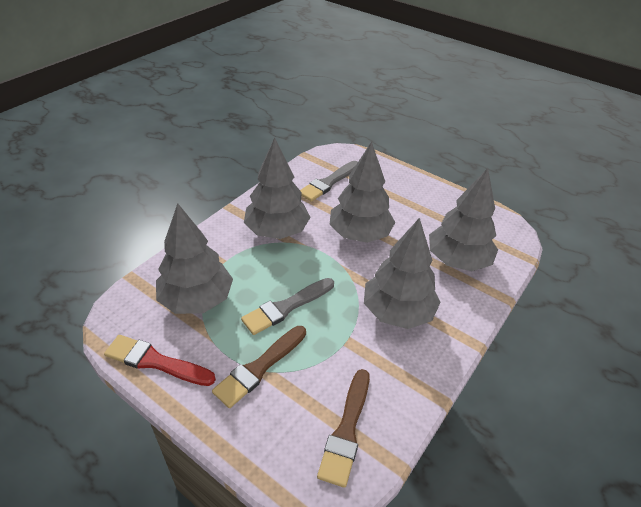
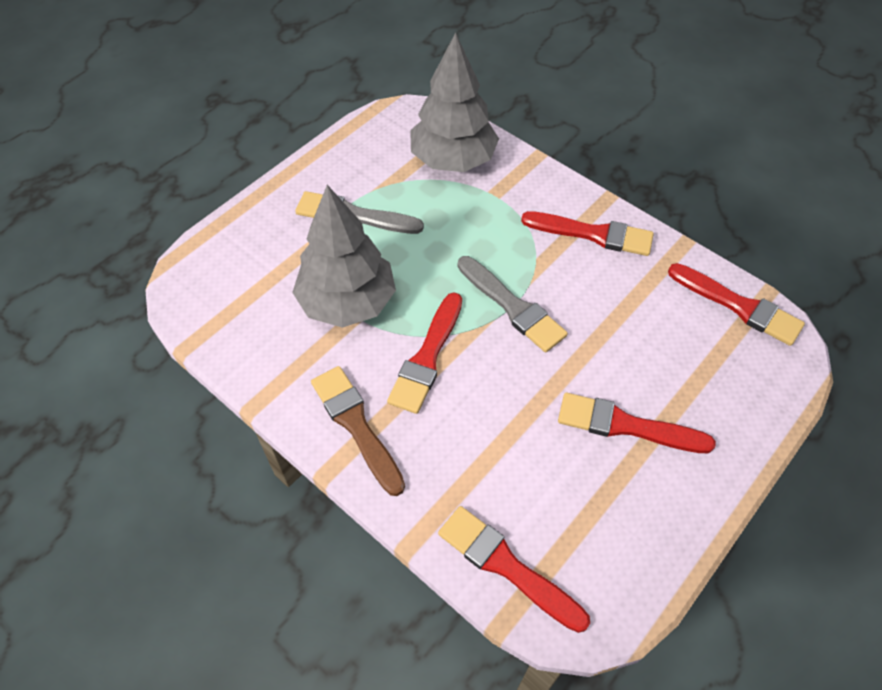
brown brush: [212,326,306,408] [317,369,370,488] = 2 -> [311,366,405,496] = 1
grey tree: [156,203,233,314] [244,138,311,239] [329,141,395,243] [364,218,441,329] [429,168,498,271] = 5 -> [292,185,396,328] [410,32,499,172] = 2
red brush: [104,335,216,386] = 1 -> [387,292,462,414] [438,506,590,633] [521,211,654,256] [558,393,716,453] [668,263,805,346] = 5

